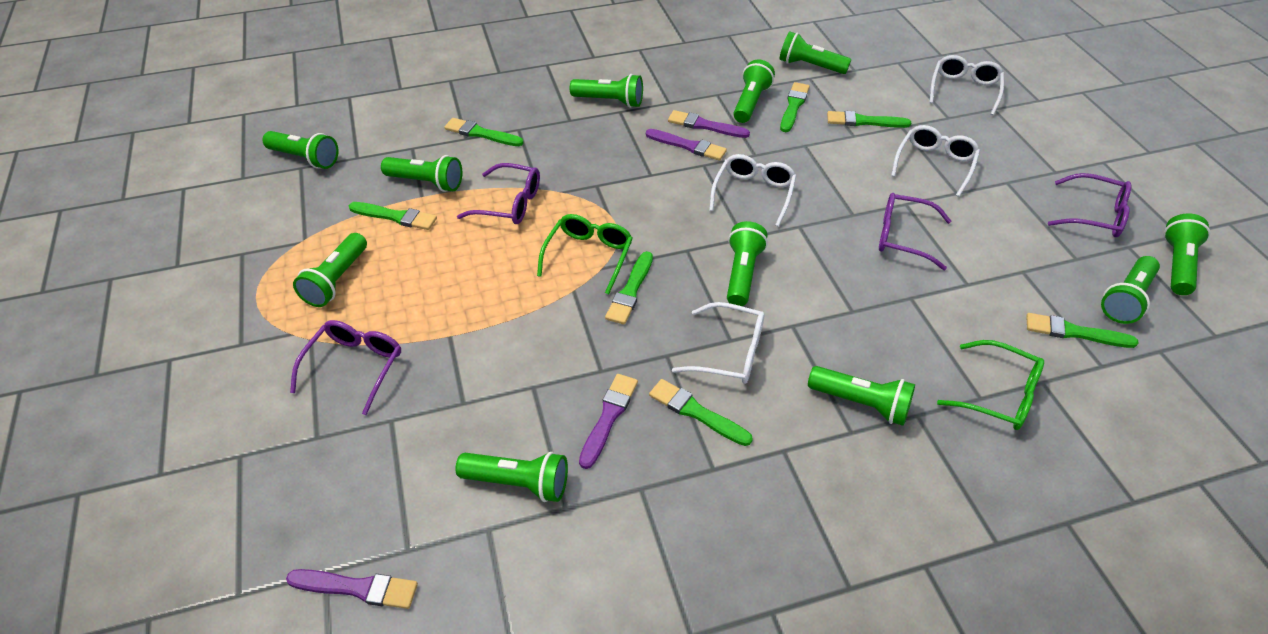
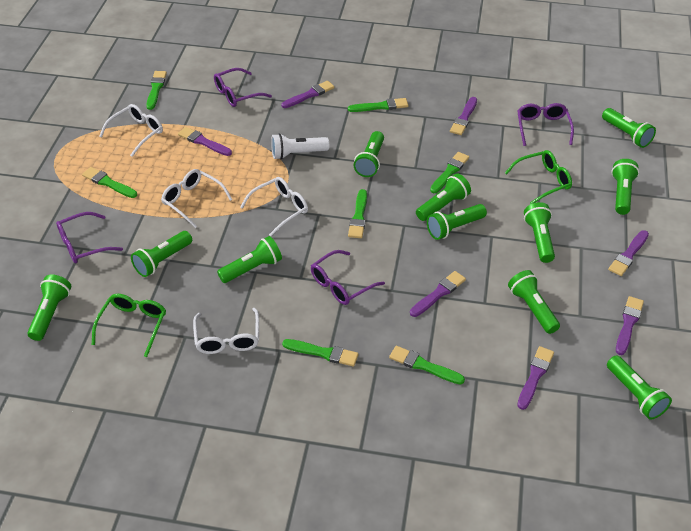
purple brush: [286,569,418,609] [579,374,638,469] [646,129,727,161] [668,110,750,138] = 4 -> [178,127,232,156] [281,81,335,108] [410,271,466,317] [450,97,477,135] [517,346,554,410] [608,230,649,276] [616,296,644,355] = 7
white flashlight: none = 0 -> [271,133,329,160] = 1

